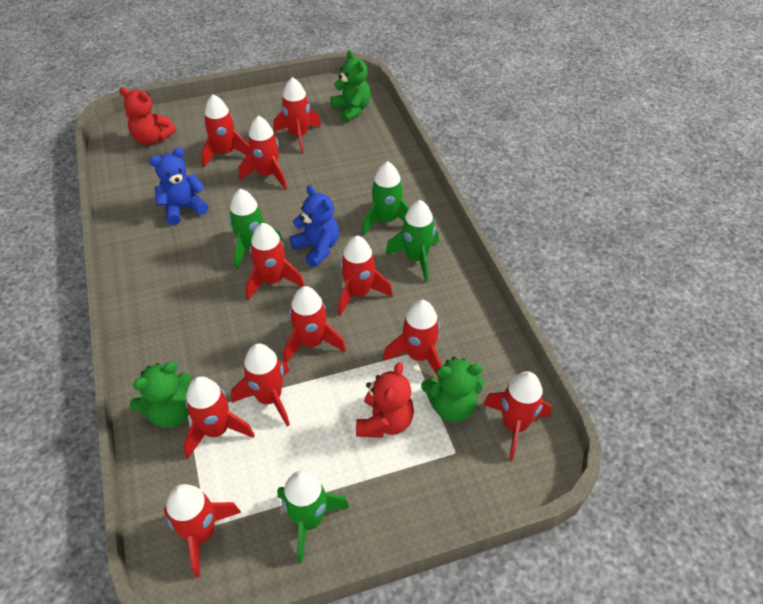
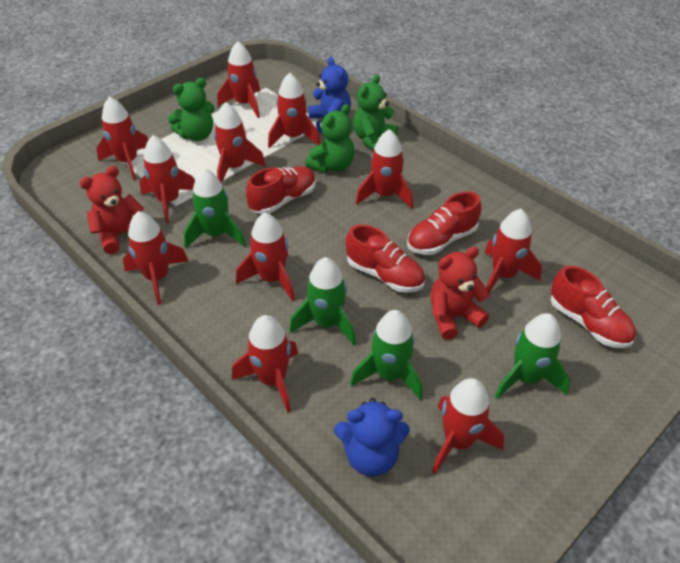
red shoe: none = 0 -> [246,166,316,214] [346,225,425,293] [407,192,481,255] [550,266,636,348] = 4

